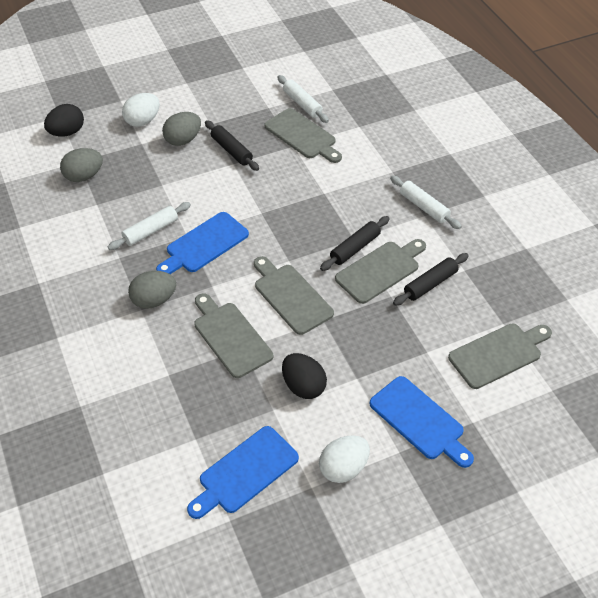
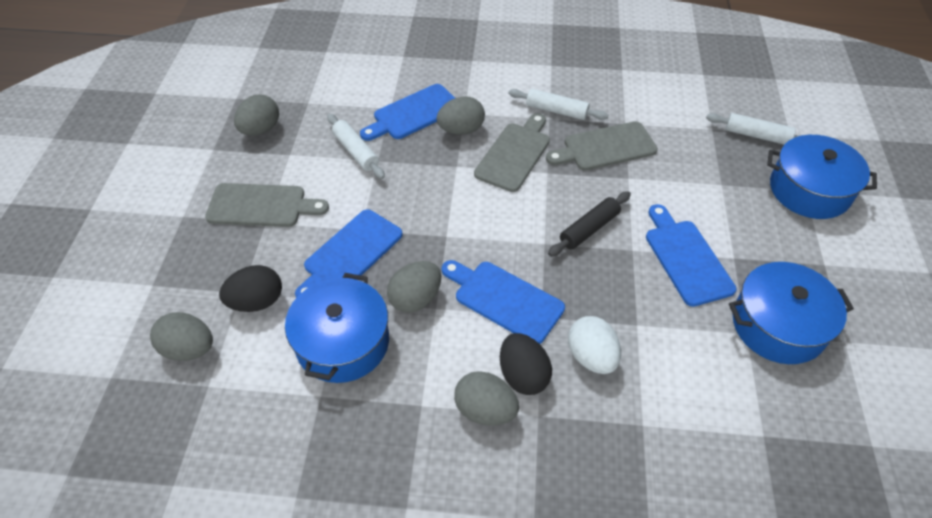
black rolling pin: [205,120,259,171] [320,216,390,271] [393,253,469,306] = 3 -> [548,191,631,257] = 1
blue cutting board: [156,212,249,274] [187,426,299,519] [370,376,474,468] = 3 -> [295,210,403,298] [360,84,455,141] [442,260,565,344] [646,204,737,307] = 4
blue pot: none = 0 -> [285,273,389,383] [729,262,854,364] [767,135,877,219] = 3
grey cutting board: [194,293,273,378] [254,256,334,335] [264,108,342,163] [335,239,426,304] [448,324,552,389] = 5 -> [205,183,329,227] [474,113,550,192] [546,121,658,171] = 3
grey egg: [60,148,103,182] [128,271,176,309] [162,112,201,146] = 3 -> [150,312,213,361] [234,95,279,135] [387,261,441,313] [436,96,485,135] [454,371,519,426] = 5
white egg: [122,93,160,127] [319,435,370,483] = 2 -> [568,316,621,374] = 1

